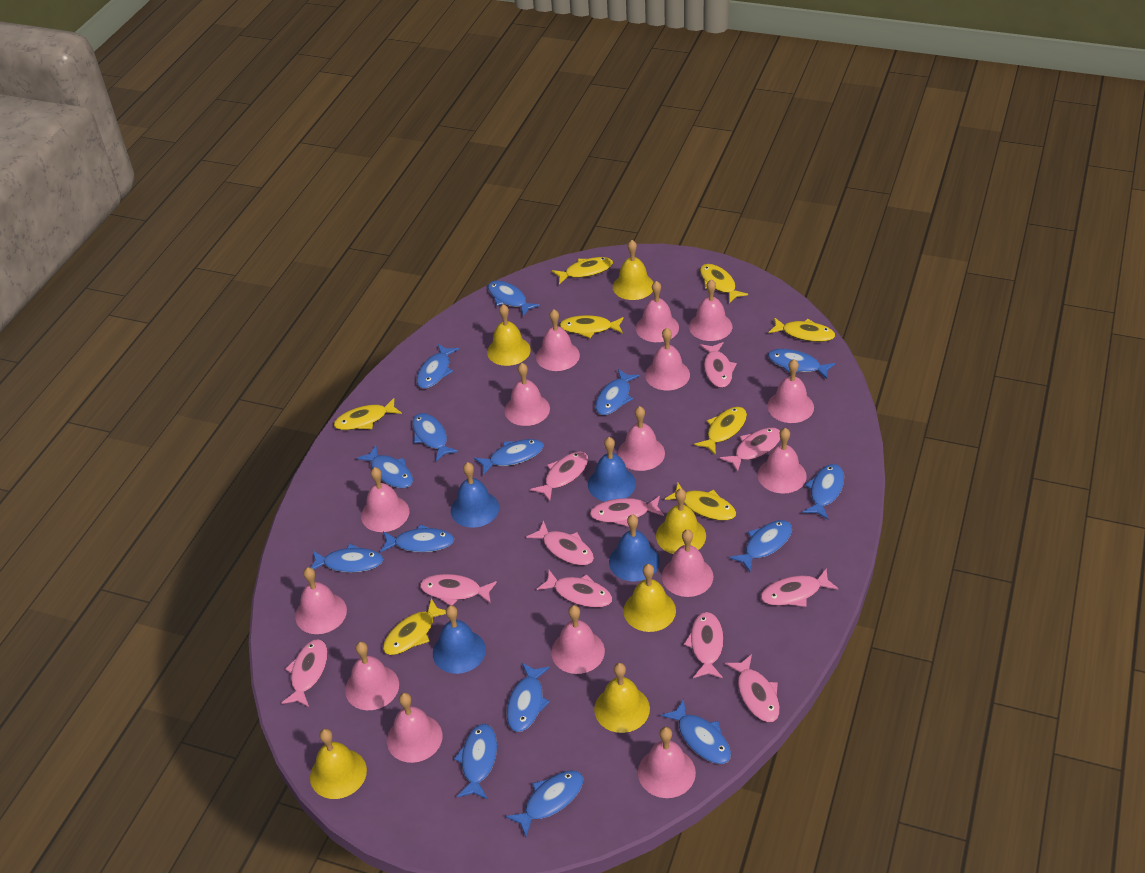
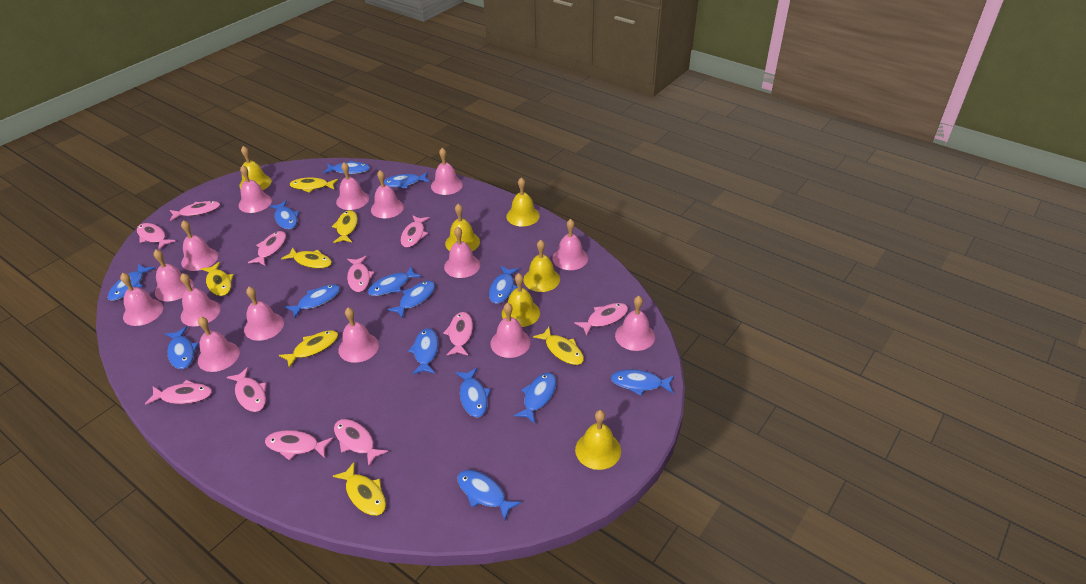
blue bell: [433,605,486,674] [451,462,499,528] [588,437,636,501] [609,514,660,582] = 4 -> none = 0
blue fish: [310,544,383,573] [357,446,413,488] [380,524,455,553] [412,413,458,461] [417,344,459,388] [454,724,497,799] [474,439,544,475] [488,281,540,316] [506,771,583,837] [507,663,550,732] [595,369,640,415] [661,699,731,764] [729,520,792,572] [768,349,835,379] [802,464,844,519] = 15 -> [108,264,155,301] [165,327,199,369] [270,200,299,229] [285,284,340,319] [323,161,370,174] [368,266,422,296] [384,172,430,189] [387,281,435,319] [408,328,438,374] [455,368,491,417] [458,470,522,521] [489,266,519,304] [514,373,556,423] [611,369,674,396] = 14
yellow fish: [334,398,402,430] [383,598,446,655] [552,257,613,284] [560,315,624,338] [665,482,736,521] [694,407,747,455] [700,264,748,303] [768,317,835,342] = 8 -> [201,262,234,296] [279,330,338,368] [281,247,332,269] [290,177,338,193] [332,210,358,243] [333,462,386,516] [533,327,584,365] = 7

